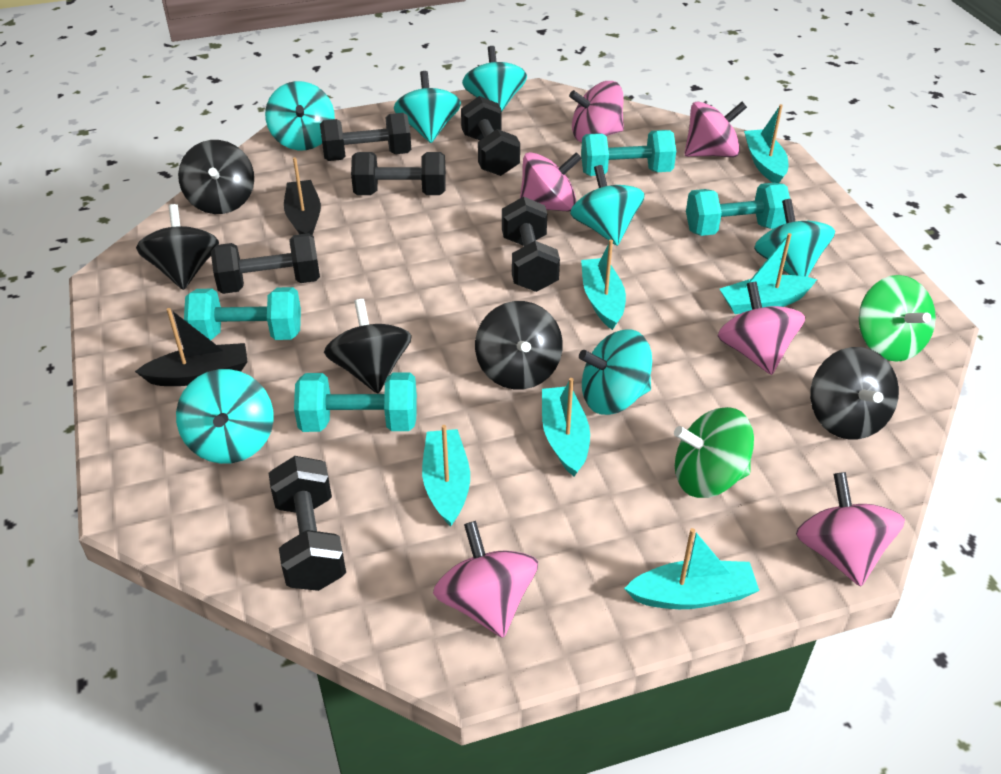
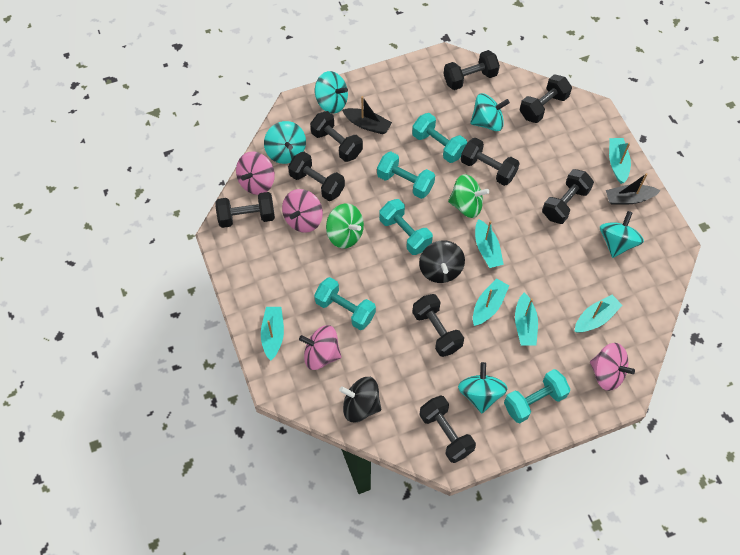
black dumbbell: [211,233,320,294] [268,456,346,591] [320,113,411,161] [351,152,446,195] [461,96,520,176] [502,197,560,292] = 6 -> [216,192,275,228] [288,152,345,201] [310,111,363,162] [412,294,464,357] [420,395,476,463] [444,50,500,90] [461,138,520,186] [520,74,572,123] [542,169,594,224] = 9
black spinning top: [136,204,219,290] [178,140,254,214] [324,299,412,394] [475,301,563,389] [810,347,899,440] = 5 -> [339,377,381,422] [419,240,465,283] = 2
pink spinning top: [433,521,538,638] [520,152,582,211] [569,81,624,142] [685,101,747,157] [718,281,805,375] [796,472,905,586] = 6 -> [236,151,275,195] [282,189,323,233] [299,325,342,370] [590,343,635,391] = 4
turquoise dumbbell: [184,287,301,340] [294,373,417,432] [581,130,676,176] [686,183,790,236] = 4 -> [314,277,376,330] [377,151,435,199] [379,199,433,255] [412,113,467,163] [504,369,571,423] = 5
turquoise spinning top: [176,369,274,464] [265,81,335,150] [394,71,461,143] [462,46,527,111] [570,165,645,246] [579,330,652,415] [754,199,835,277] = 7 -> [264,121,306,164] [315,71,348,114] [458,362,508,413] [470,93,510,131] [600,211,644,258] = 5

